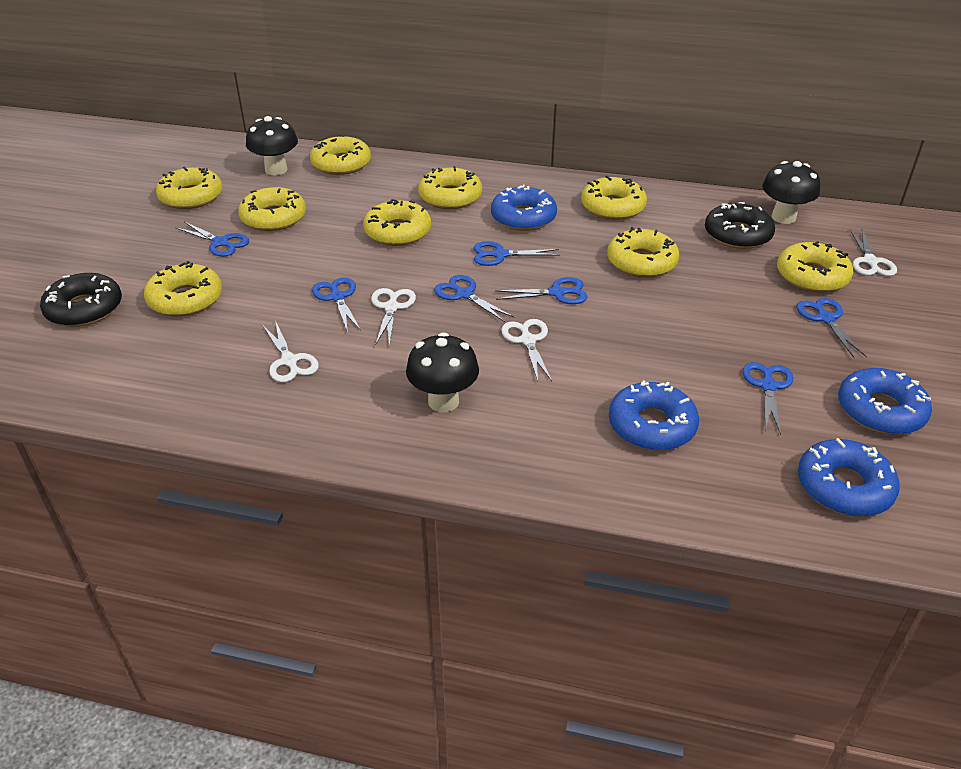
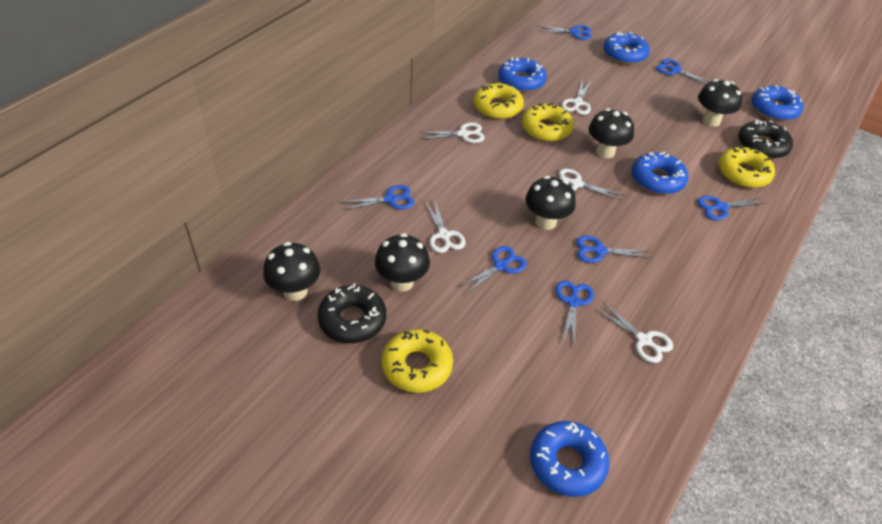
black mushroom: [246,116,298,175] [406,332,479,412] [762,161,820,224] = 3 -> [263,242,320,301] [375,233,430,292] [526,176,576,230] [589,108,634,158] [698,79,742,127] = 5
blue donut: [491,185,557,231] [609,380,699,450] [798,438,900,517] [838,368,932,435] = 4 -> [498,57,547,92] [530,421,610,497] [604,32,650,64] [632,151,688,194] [752,85,803,121] = 5
white scissors: [263,320,319,383] [371,288,416,346] [501,319,552,381] [850,229,897,276] = 4 -> [419,123,485,143] [425,199,466,253] [559,169,624,200] [561,79,591,115] [596,303,673,363] = 5
yellow donut: [144,261,222,317] [156,166,223,209] [238,187,306,231] [310,135,371,175] [363,199,431,246] [418,166,482,209] [581,176,647,220] [607,227,679,278] [777,241,853,292] = 9 -> [381,329,453,393] [473,82,524,119] [522,103,574,142] [718,146,775,188] = 4

